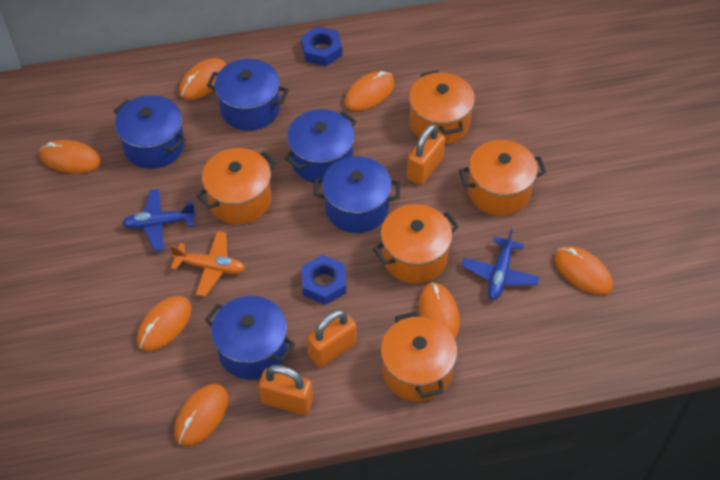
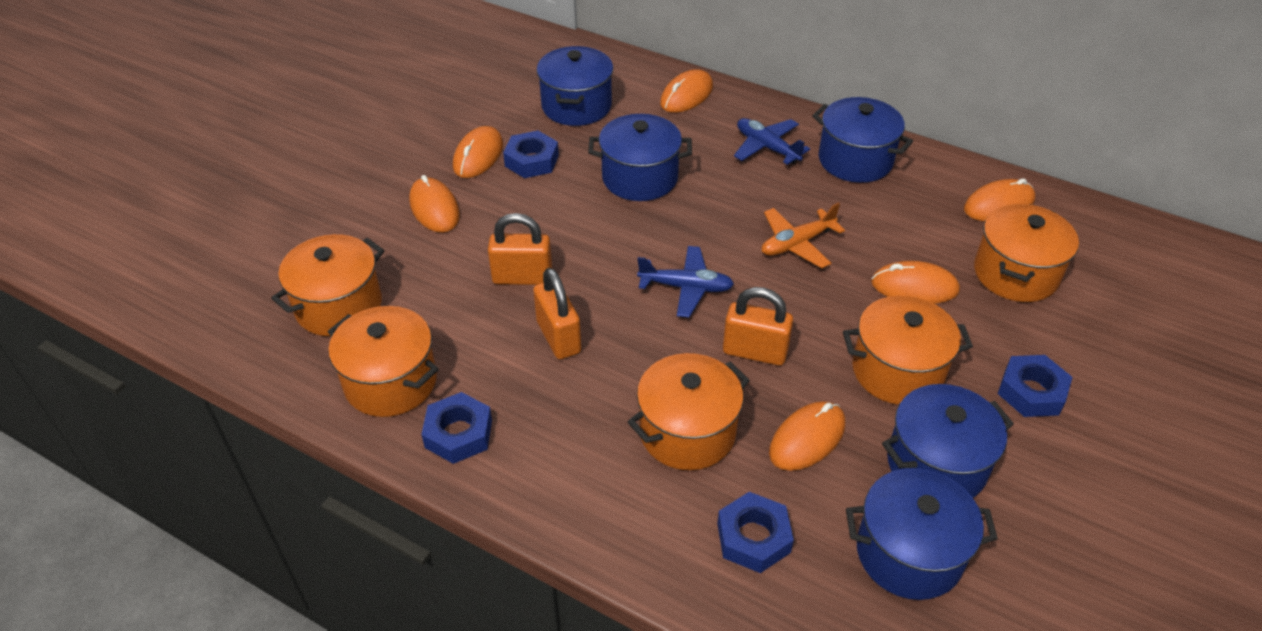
blue nut: [301,26,342,66] [302,255,346,305] = 2 -> [421,392,492,464] [503,131,559,178] [717,492,794,573] [998,355,1072,417] = 4
orange mouse: [40,140,101,173] [137,296,192,351] [174,384,228,446] [179,58,227,100] [344,71,395,111] [419,282,460,339] [554,246,613,295] = 7 -> [409,175,460,233] [453,126,503,178] [660,69,713,113] [769,401,845,471] [871,261,960,304] [964,178,1035,221] = 6

